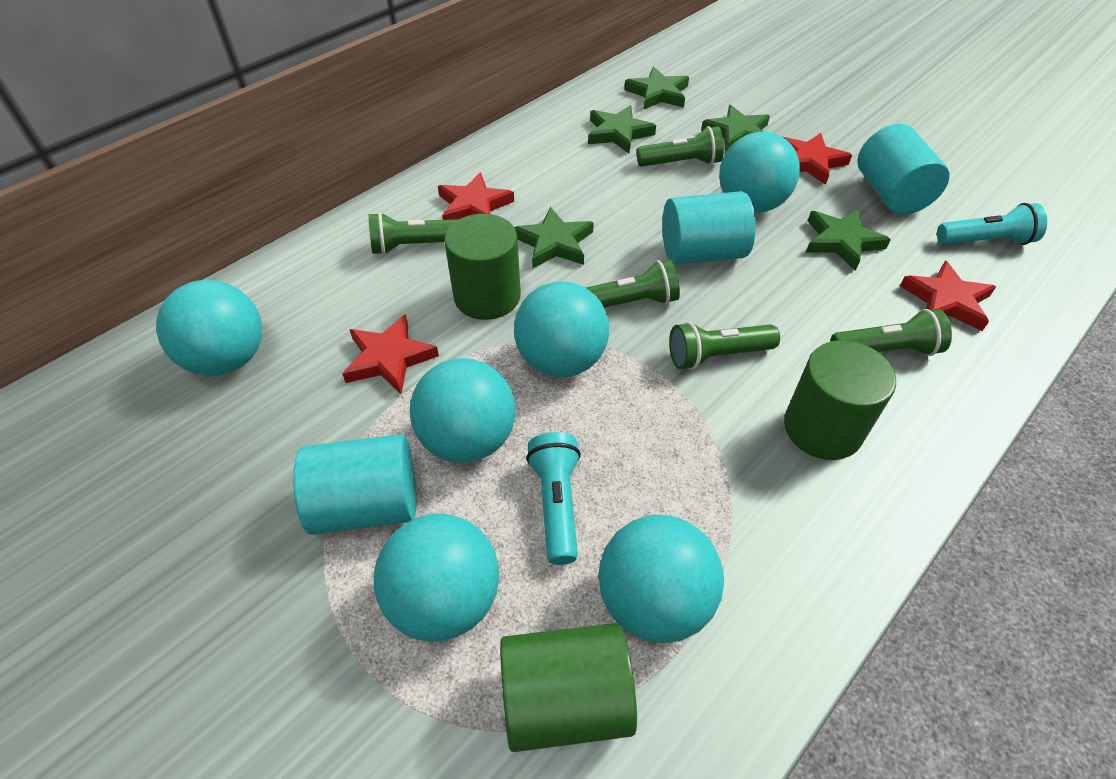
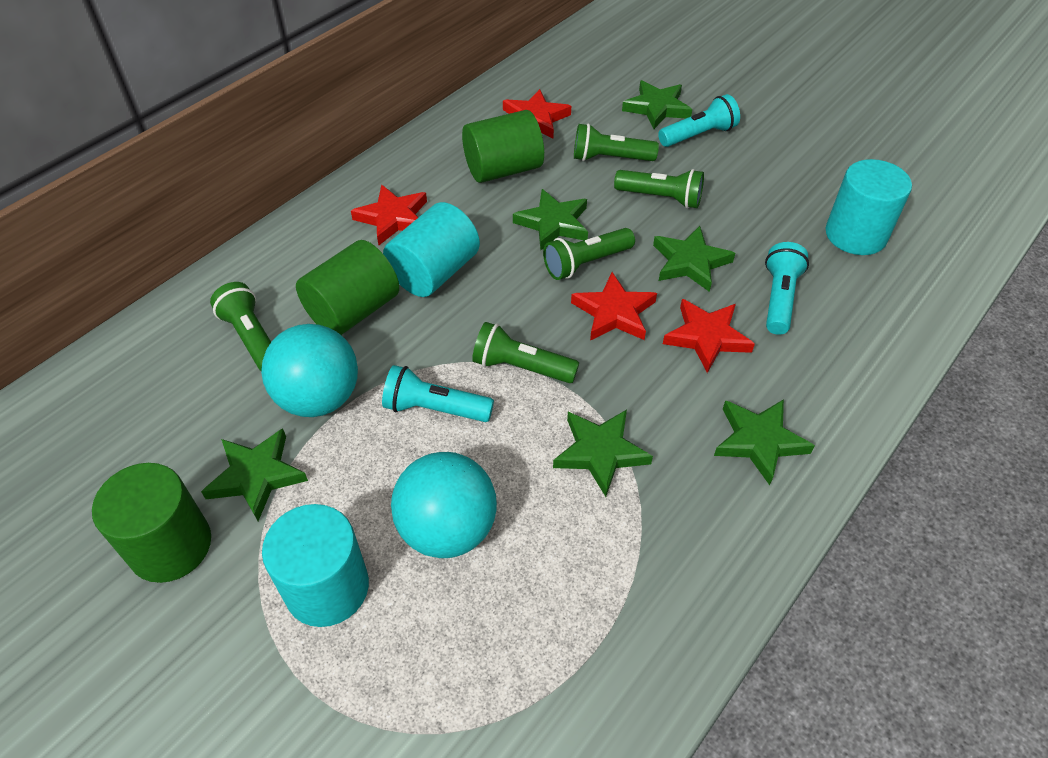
green star: [514,207,594,269] [588,105,656,154] [624,67,689,110] [701,105,770,153] [806,209,891,271] = 5 -> [201,428,308,521] [513,189,588,250] [553,410,653,497] [622,80,692,129] [653,226,735,292] [714,399,815,485] = 6
turquoise ball: [156,280,262,376] [374,514,499,642] [410,358,515,463] [514,282,609,378] [599,515,724,643] [719,132,800,213] = 6 -> [261,324,358,417] [391,452,497,558] = 2
turquoise flashlight: [526,432,581,565] [937,203,1047,245] = 2 -> [382,365,494,422] [658,94,740,147] [765,242,809,335] = 3

